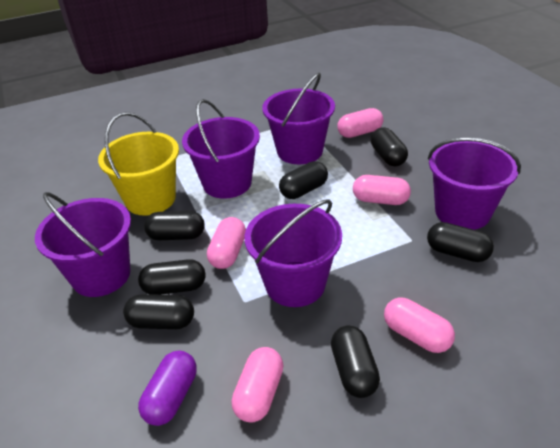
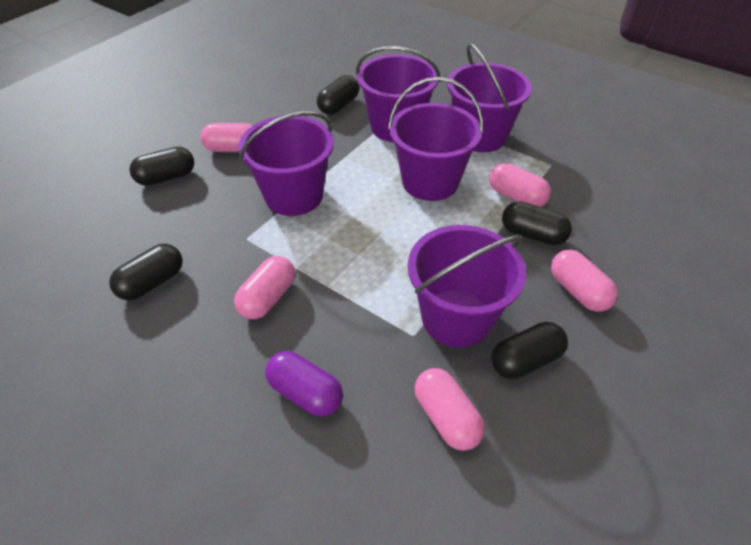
black capsule: [123,294,194,329] [138,259,205,295] [144,211,205,240] [279,161,328,199] [331,325,380,398] [371,127,408,166] [427,222,494,262] = 7 -> [109,244,183,300] [130,146,194,186] [317,75,359,115] [491,322,568,379] [502,201,572,245] = 5
yellow bucket: [98,112,179,216] = 1 -> none = 0

